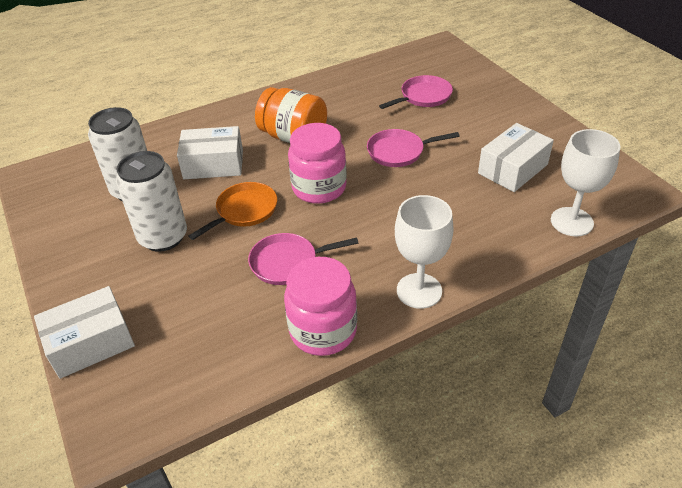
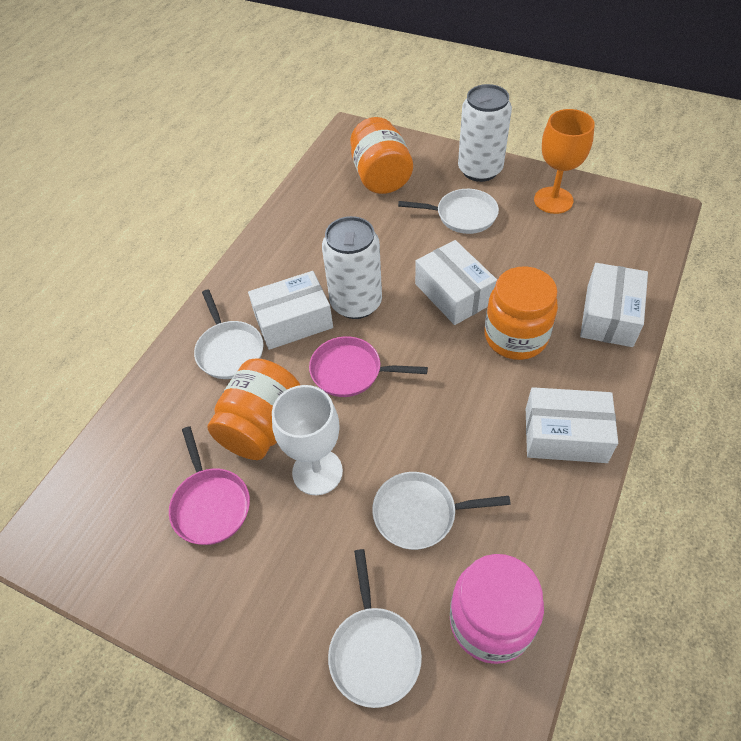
orange goblet: none = 0 -> [534,109,595,214] = 1
orange jar: [255,87,327,143] = 1 -> [207,359,300,460] [350,117,413,194] [485,267,558,360] = 3
orange pan: [189,182,277,240] = 1 -> none = 0
pink jar: [284,257,357,356] [288,123,347,204] = 2 -> [450,554,544,664] = 1
pink pan: [248,233,359,285] [367,129,460,167] [379,75,453,109] = 3 -> [169,426,250,545] [309,336,428,397] = 2
white box: [34,286,135,379] [177,126,243,179] [478,123,554,192] = 3 -> [248,271,333,350] [415,240,497,325] [526,387,618,463] [580,263,648,347] = 4
white goblet: [395,195,453,309] [551,129,621,236] = 2 -> [272,385,343,495] = 1
white pan: none = 0 -> [194,289,264,379] [328,549,422,708] [372,472,511,550] [398,189,499,234] = 4

